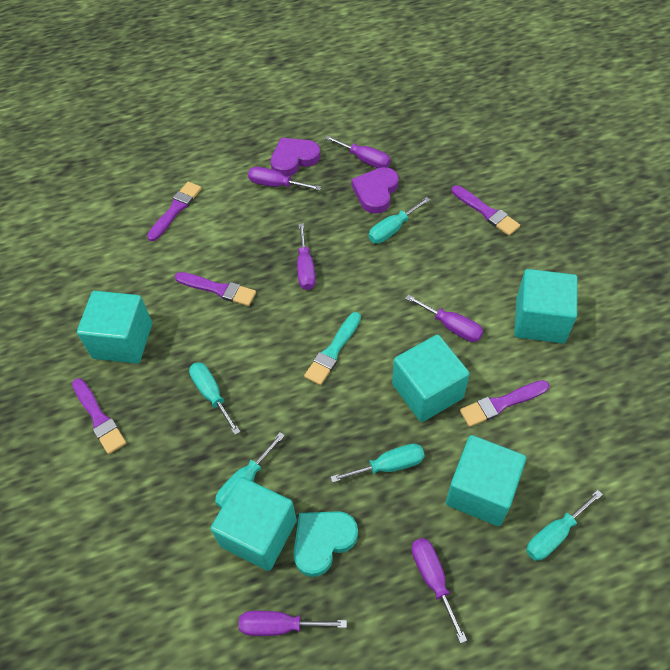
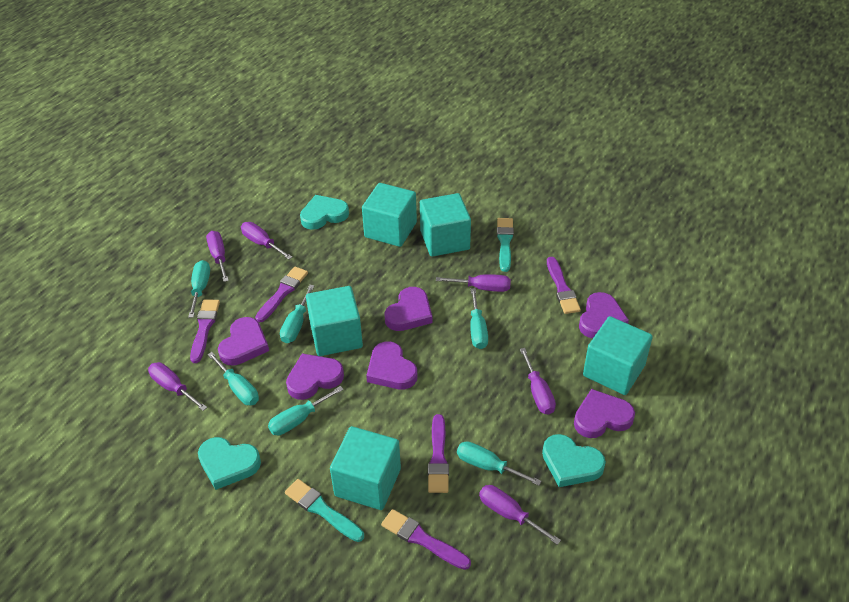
purple heart: [271,138,320,177] [351,167,399,213] = 2 -> [218,317,269,366] [286,354,344,400] [366,341,417,390] [384,287,432,331] [574,389,635,438] [579,292,629,338] = 6
turquoise brush: [304,312,361,385] = 1 -> [285,479,364,542] [497,218,514,272] = 2
turquoise heart: [294,511,358,577] = 1 -> [198,437,261,490] [300,195,349,230] [542,434,606,487] = 3
turquoise screwdriver: [189,362,240,435] [215,432,285,508] [331,444,425,483] [369,197,430,243] [526,490,603,561] = 5 -> [188,260,210,318] [207,352,259,405] [268,386,344,435] [280,285,314,343] [457,441,541,486] [470,288,488,349] = 6

